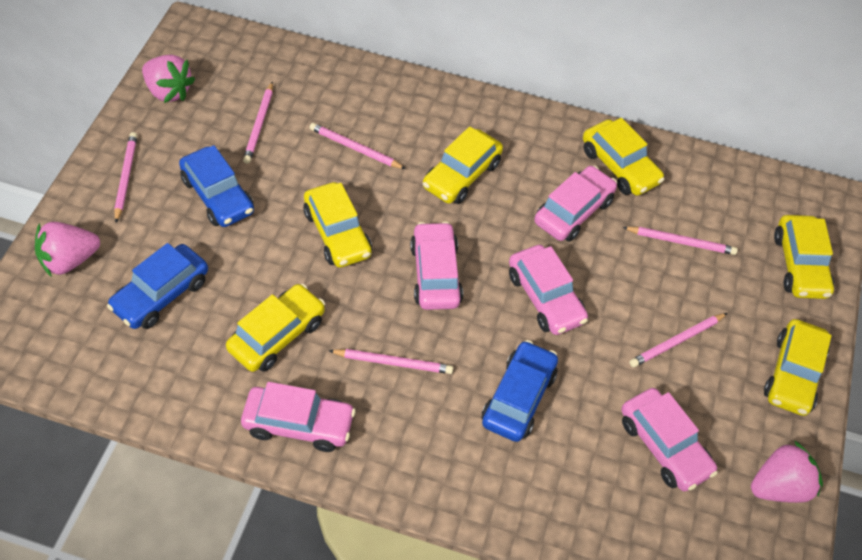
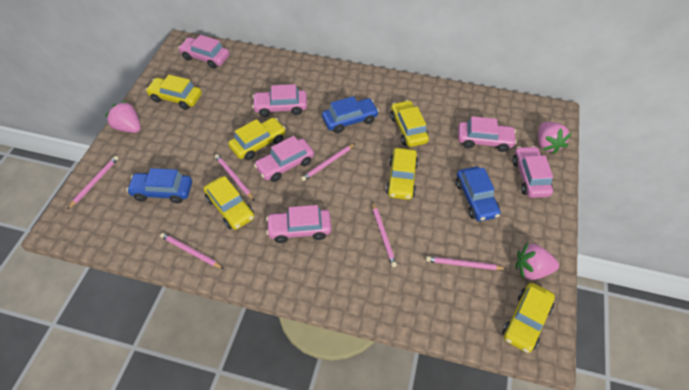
pink car: [241,382,356,452] [410,222,463,310] [509,245,588,335] [534,165,617,242] [621,388,718,492] = 5 -> [178,35,230,69] [252,84,307,117] [254,136,314,182] [266,205,331,243] [458,116,517,152] [513,146,553,198] = 6

